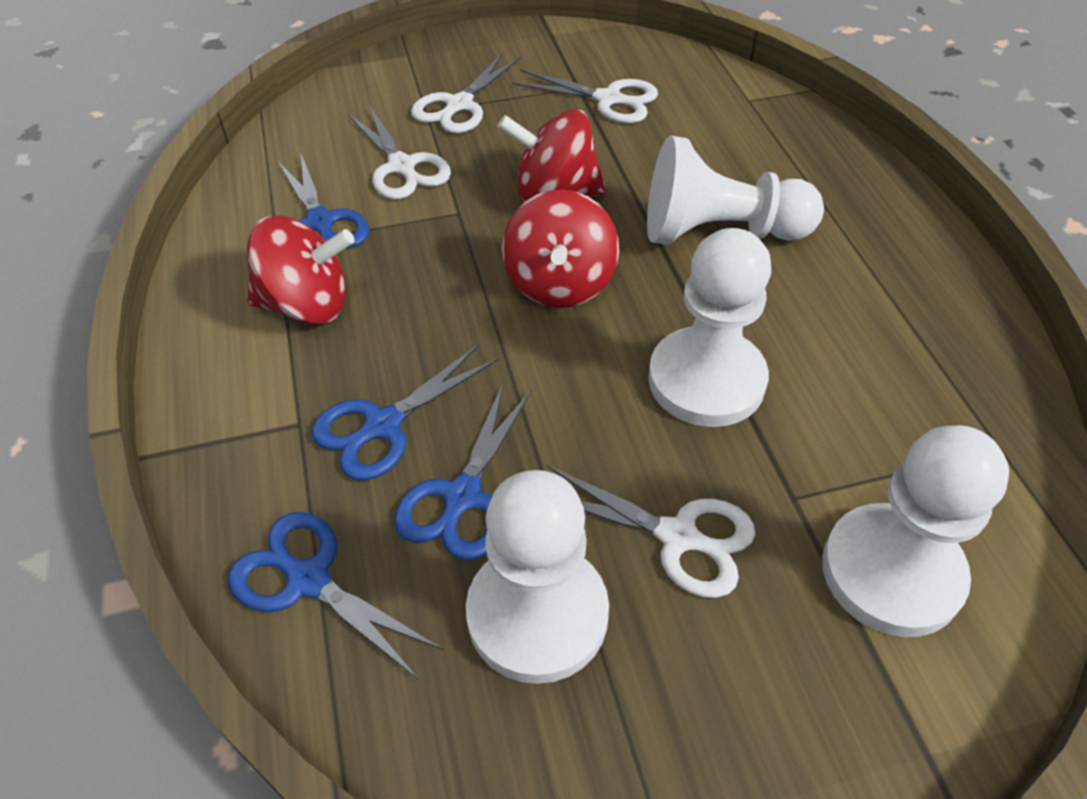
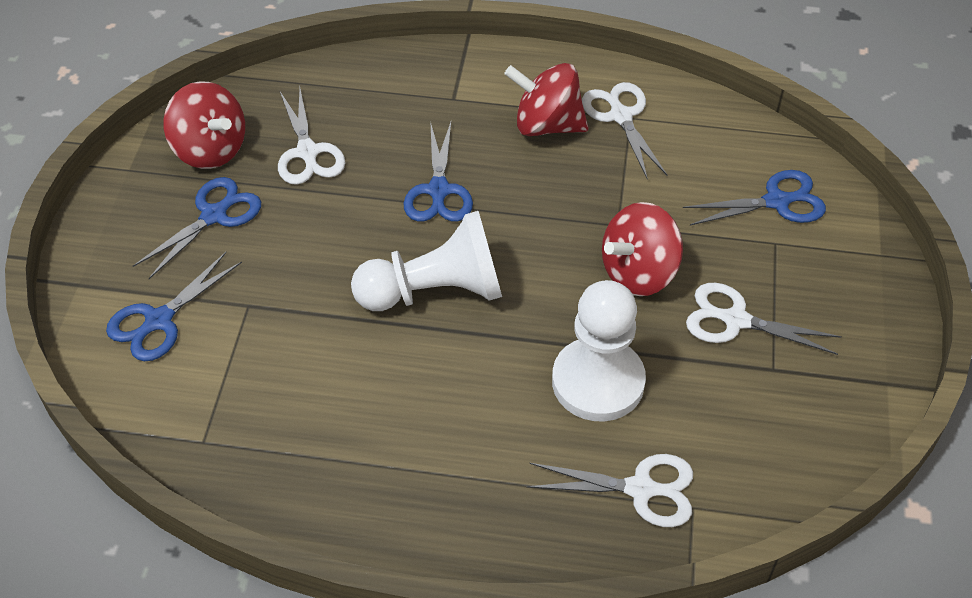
white pawn: [466,470,609,684] [647,136,824,245] [648,228,771,427] [822,425,1009,637] = 4 -> [351,211,502,311] [552,280,646,422] = 2

